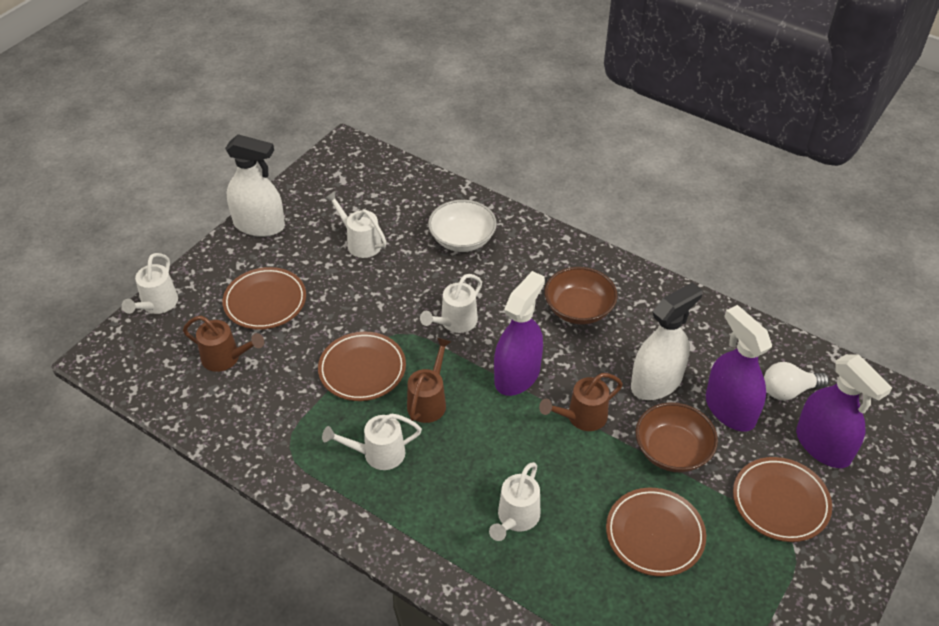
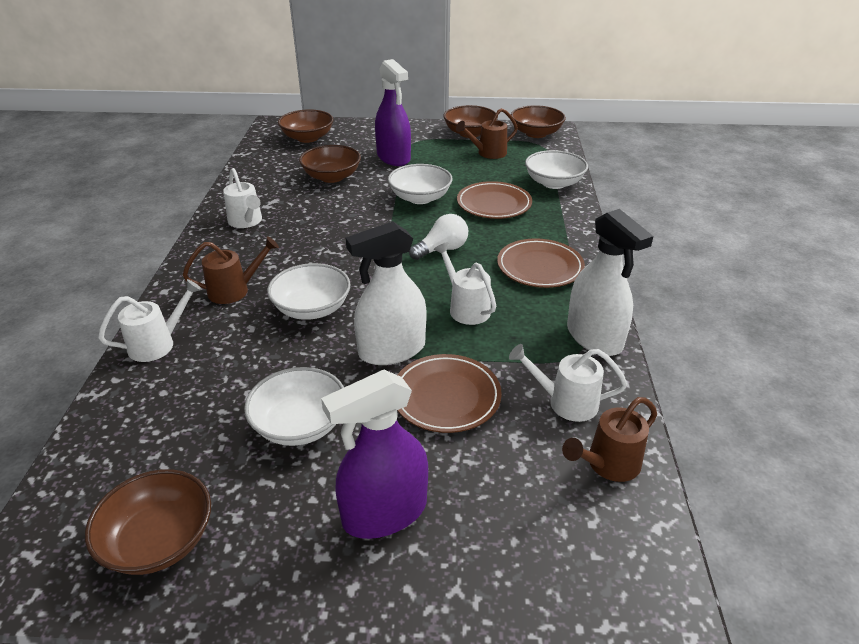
brown bowl: [545,267,617,325] [635,402,718,472] = 2 -> [85,469,211,575] [278,109,334,143] [299,145,361,183] [443,105,498,138] [511,105,566,138] = 5
brown plate: [222,267,306,330] [318,332,406,401] [606,488,706,577] [733,457,832,542] = 4 -> [397,354,502,433] [457,181,532,219] [497,238,585,288] = 3
purple spray bottle: [494,271,545,396] [706,305,772,432] [796,354,892,468] = 3 -> [321,370,428,539] [375,59,411,166] = 2
white bowl: [428,200,497,252] = 1 -> [244,367,344,446] [267,263,351,320] [388,164,453,204] [525,150,588,189] = 4
white watering can: [122,253,178,314] [322,413,422,470] [324,191,387,258] [420,274,482,333] [489,462,540,541] = 5 -> [98,279,202,362] [223,168,262,228] [434,242,496,325] [509,344,627,422] = 4

